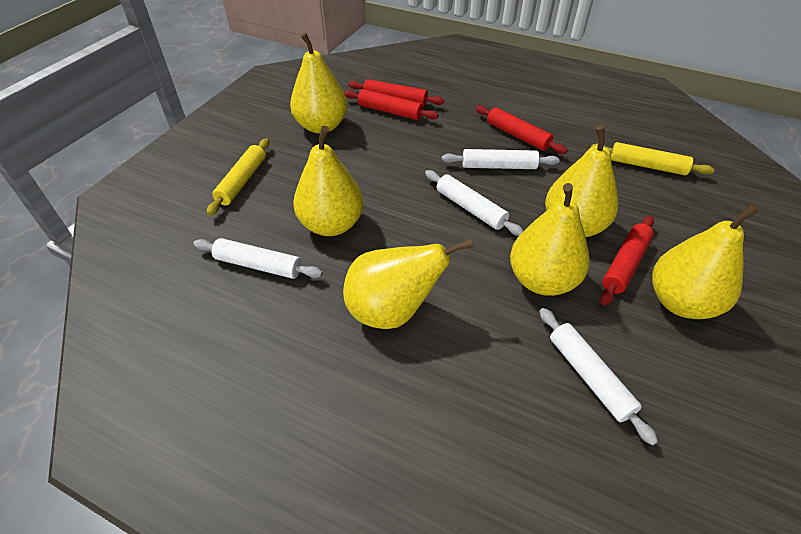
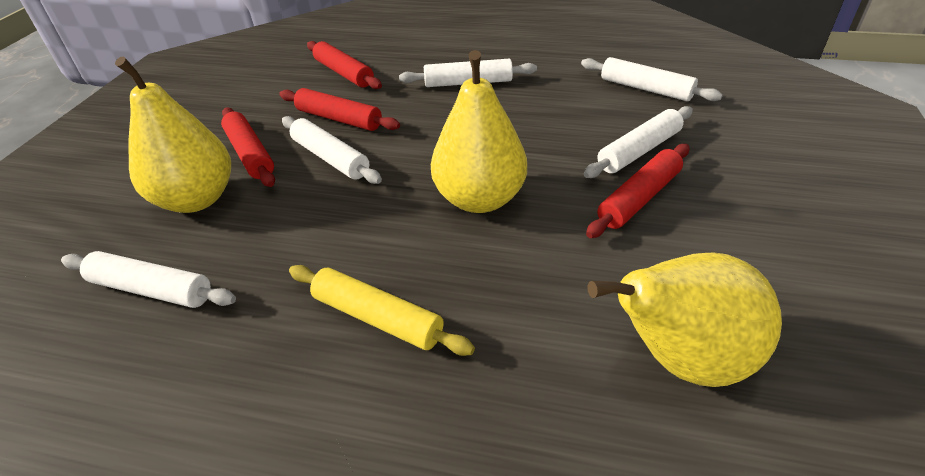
white rolling pin: [194,238,323,279] [425,170,523,236] [442,149,560,169] [539,308,658,445] = 4 -> [61,251,236,308] [282,116,382,184] [399,59,537,87] [581,57,723,101] [584,106,693,178] = 5
yellow pear: [290,32,347,134] [293,126,364,236] [343,239,473,329] [510,183,590,296] [545,125,618,237] [652,204,760,319] = 6 -> [115,57,231,213] [431,50,527,213] [587,253,782,387] = 3
yellow rolling pin: [207,138,269,215] [591,142,714,175] = 2 -> [289,265,475,356] = 1

